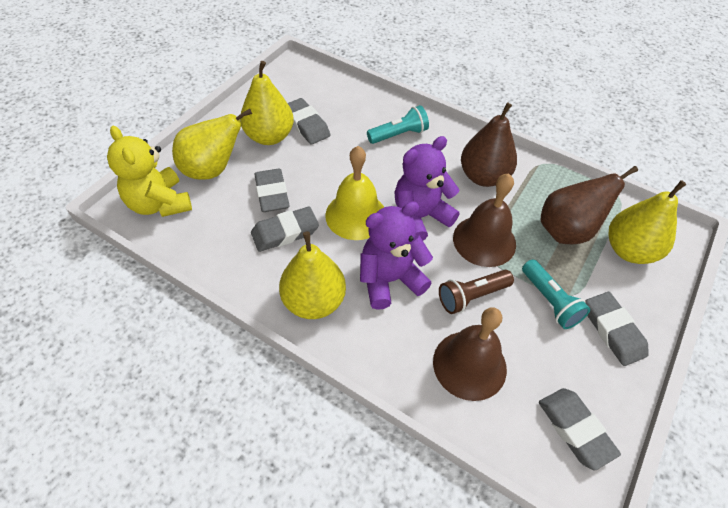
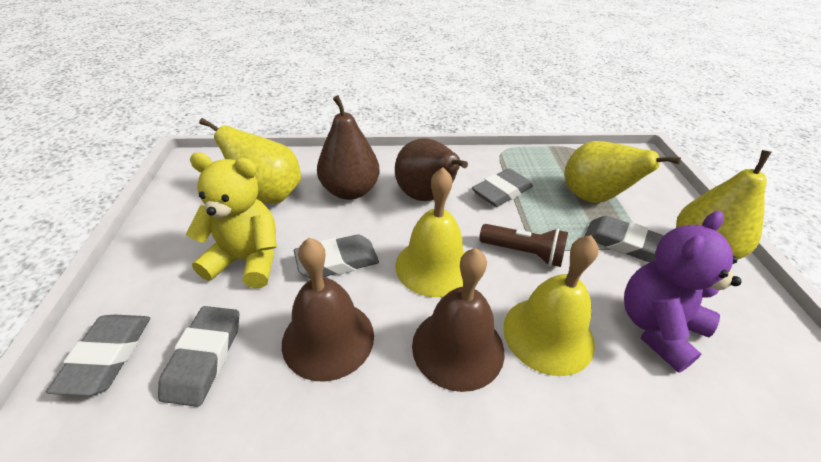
purple teddy bear: [360,202,433,310] [394,136,460,241] = 2 -> [624,211,742,373] = 1
turquoise flashlight: [367,105,429,144] [522,259,590,329] = 2 -> none = 0
yellow bell: [325,146,384,240] = 1 -> [395,167,465,297] [503,235,598,376] = 2
yellow pear: [172,109,252,180] [240,61,294,145] [279,231,346,319] [608,180,686,264] = 4 -> [199,118,301,204] [564,141,681,203] [676,150,771,260] = 3

